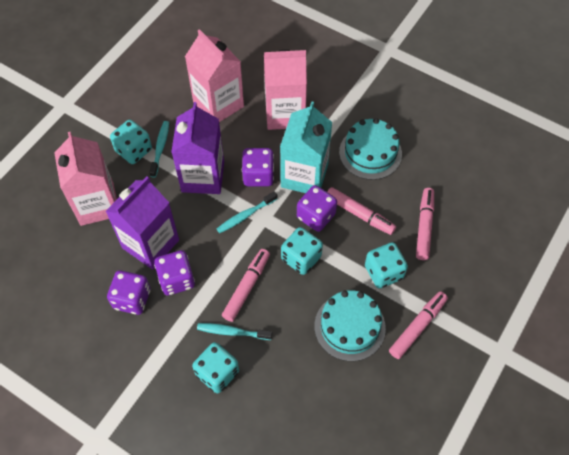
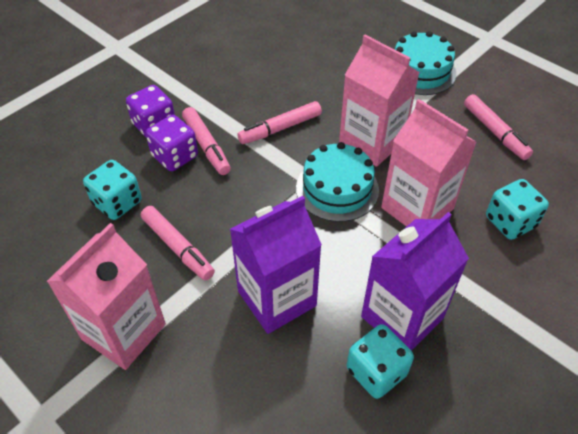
purple dice: [107,270,150,315] [154,250,195,295] [242,148,274,186] [297,185,337,232] = 4 -> [126,85,175,137] [146,115,198,171] = 2
turquoise carton: [280,102,332,193] = 1 -> none = 0
turquoise dice: [110,120,152,164] [192,342,239,393] [281,227,323,275] [365,242,408,289] = 4 -> [83,160,142,220] [347,324,414,399] [486,179,549,240] = 3
turquoise toothbrush: [149,121,169,178] [197,323,272,340] [217,191,277,233] = 3 -> none = 0

